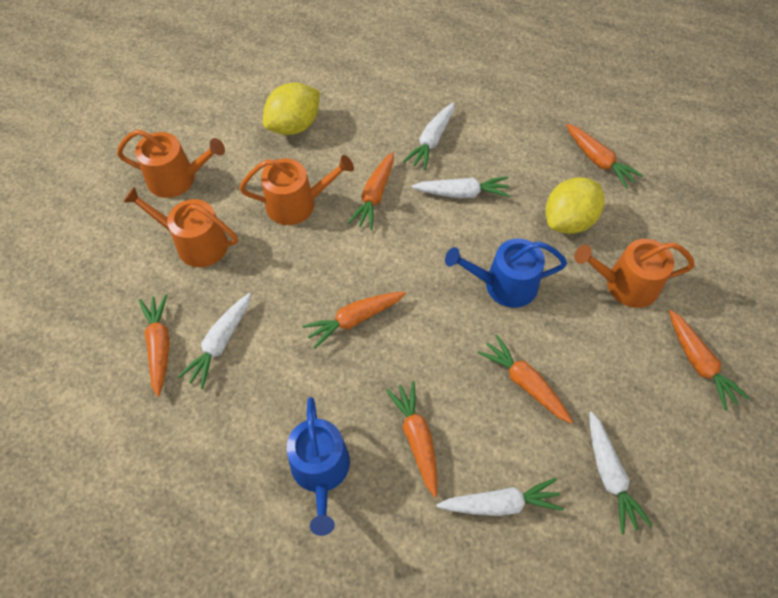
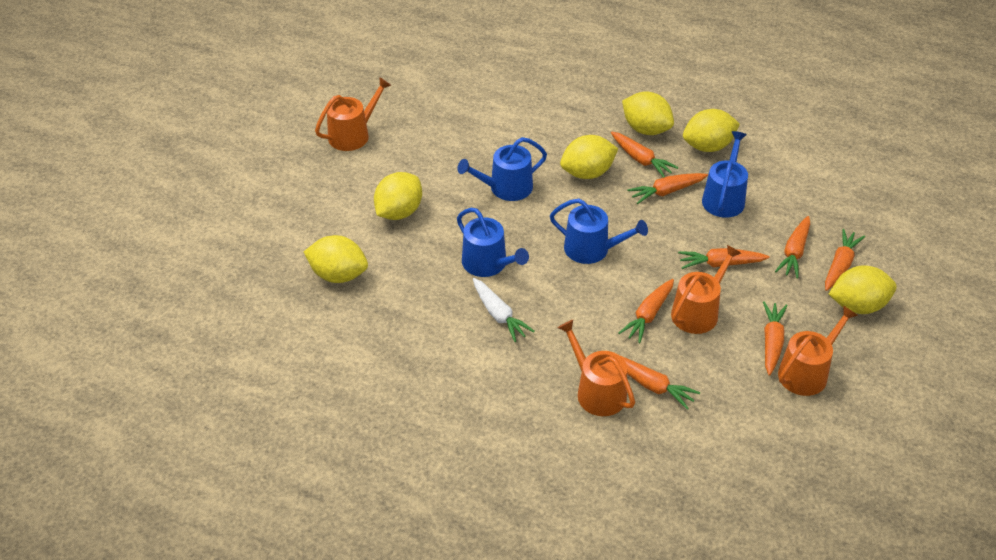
blue watering can: [287,397,350,536] [445,239,567,308] = 2 -> [457,137,547,201] [457,208,529,277] [550,199,648,264] [702,131,748,218] = 4
orange carrot: [139,294,169,397] [302,292,406,349] [348,152,394,230] [386,381,438,497] [478,335,573,424] [566,124,643,189] [669,310,750,410] = 7 -> [611,131,678,178] [619,279,674,343] [621,356,700,410] [627,173,708,204] [678,248,770,269] [763,301,788,376] [775,216,810,278] [825,229,865,291] = 8
white carrot: [178,293,251,389] [403,102,455,170] [412,176,511,198] [436,478,564,516] [589,411,653,534] = 5 -> [473,278,535,342] = 1
yellow lemon: [263,83,320,135] [546,177,604,234] = 2 -> [304,235,368,283] [374,172,422,220] [560,135,618,179] [622,91,674,135] [683,109,740,152] [829,265,897,314] = 6

